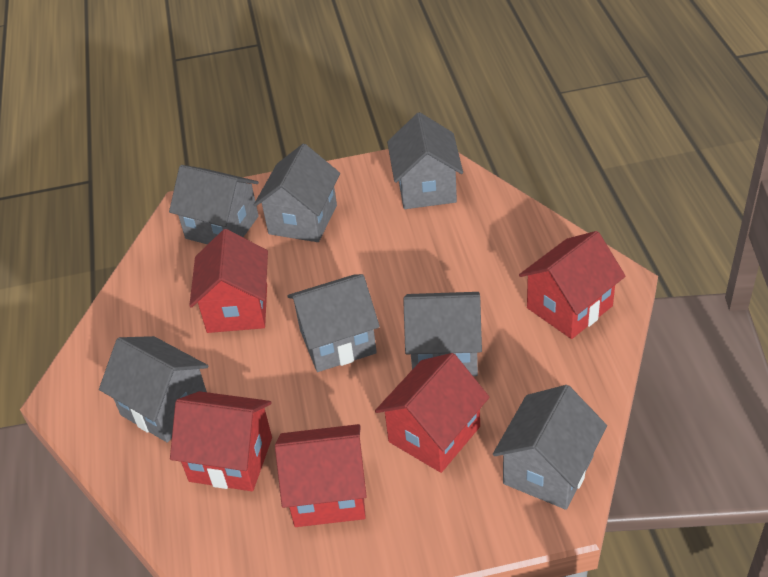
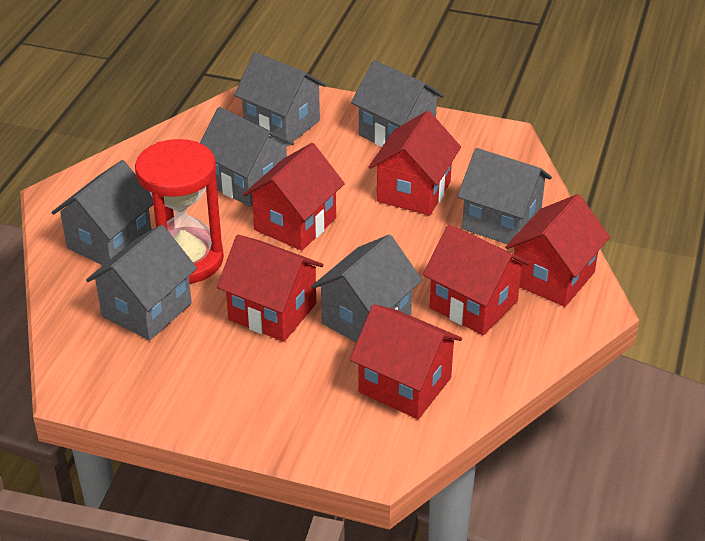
red hourglass: none = 0 -> [135,139,224,284] = 1
red house: [170,391,272,491] [189,229,268,333] [275,424,367,527] [375,353,490,473] [519,231,625,339] = 5 -> [217,235,324,342] [243,143,345,251] [350,304,462,419] [369,111,461,216] [423,225,530,335] [505,194,610,307] = 6

